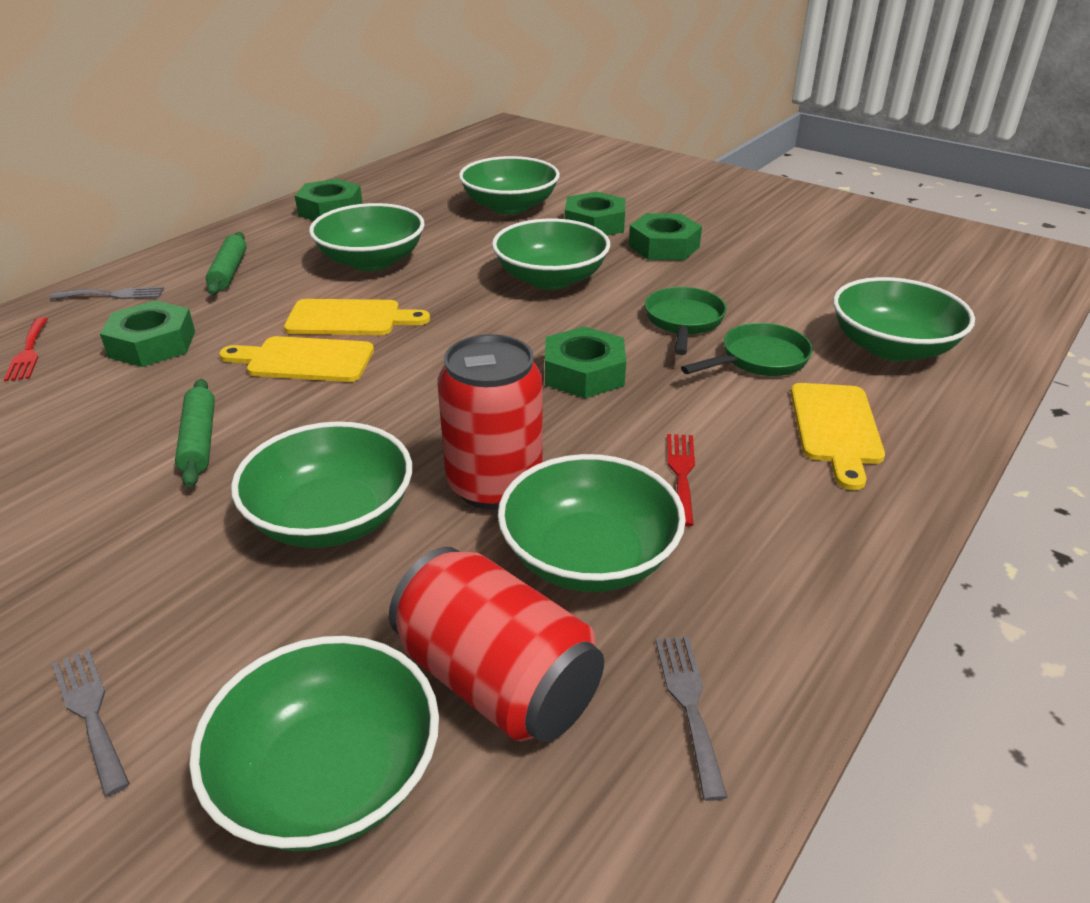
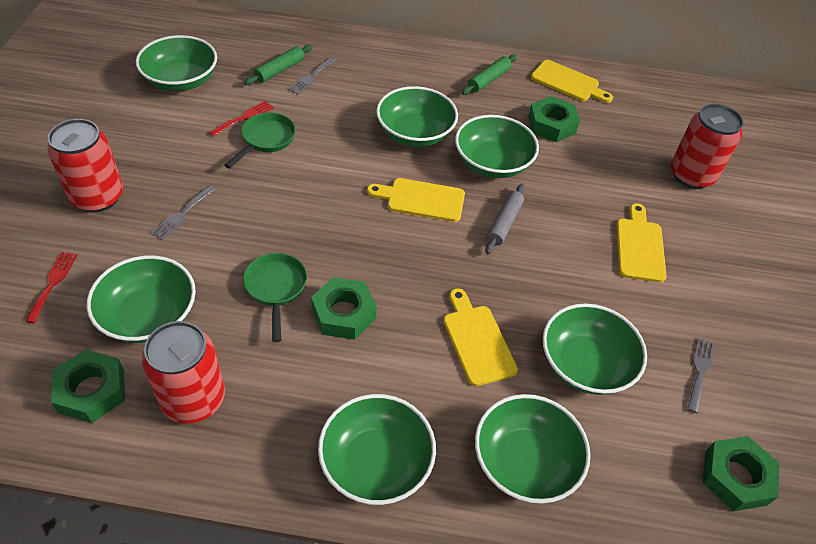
green nut: [100,300,195,367] [295,179,363,221] [545,326,626,398] [565,191,625,236] [629,213,702,260] = 5 -> [51,349,125,423] [311,277,377,340] [528,96,580,142] [703,436,779,511] = 4
grey rolling pin: none = 0 -> [485,184,525,254] = 1
red can: [389,547,604,742] [438,334,543,510] = 2 -> [47,119,123,212] [142,321,225,424] [671,104,744,189] = 3
yellow cutting board: [219,336,374,382] [284,299,430,335] [791,383,885,490] = 3 -> [367,178,465,222] [444,288,518,386] [531,60,613,103] [617,203,667,283] = 4

